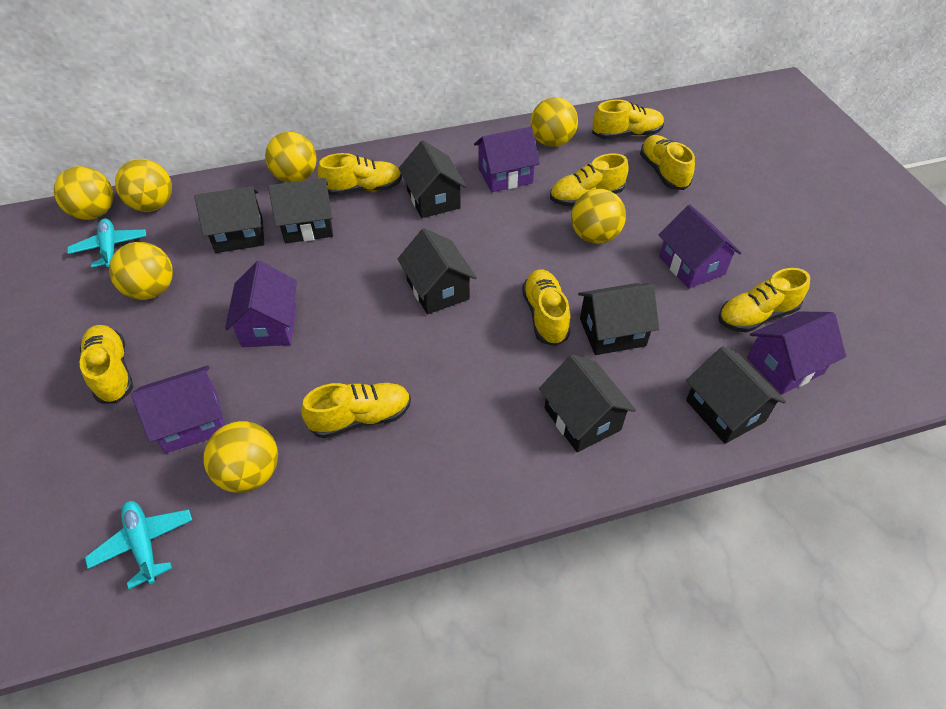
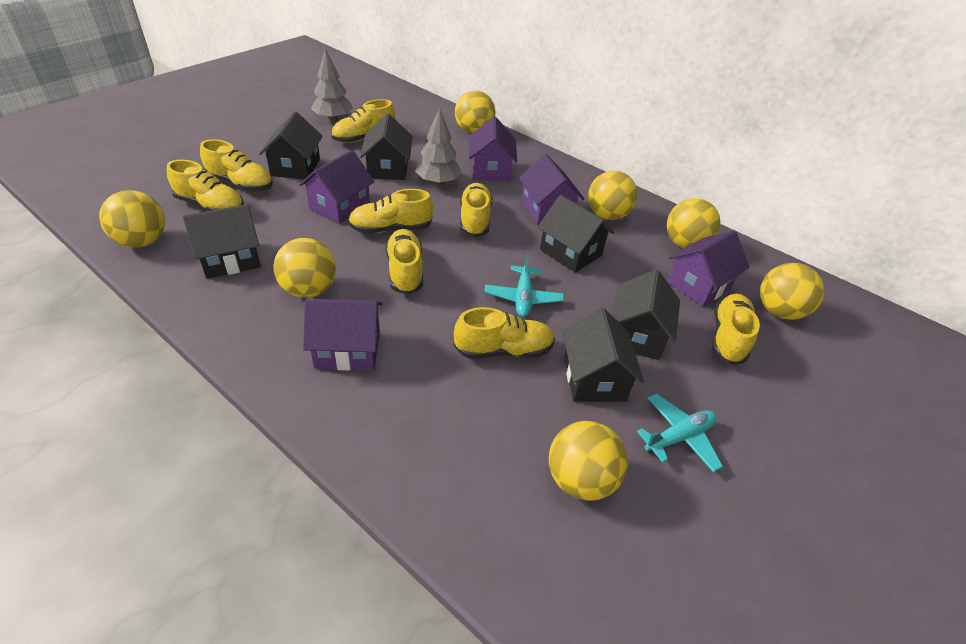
black house: [194,186,264,253] [268,178,333,243] [398,228,477,314] [399,140,467,218] [539,354,636,452] [578,283,659,355] [686,346,786,444] = 7 -> [183,204,261,279] [259,112,323,180] [360,114,413,180] [538,195,614,273] [563,308,644,402] [612,270,680,360] = 6
grey tree: none = 0 -> [311,48,353,121] [415,108,462,185] = 2

